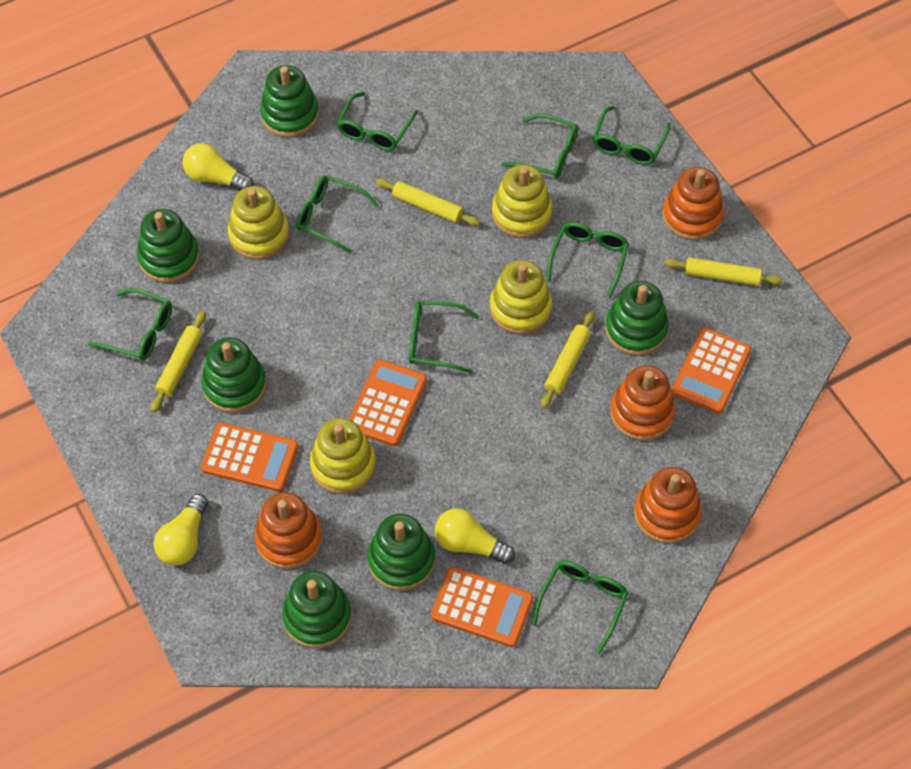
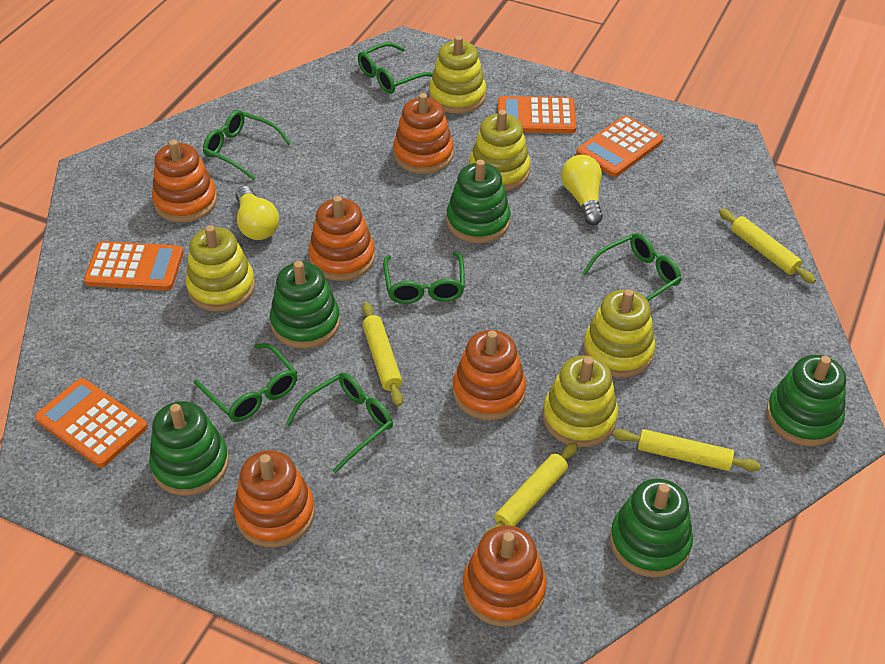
green glasses: [88,288,172,360] [296,176,379,254] [337,92,419,151] [409,300,479,373] [501,114,578,179] [532,560,628,654] [547,222,629,298] [593,106,670,165] = 8 -> [194,343,297,422] [203,110,291,180] [286,372,393,474] [358,42,433,94] [383,251,465,304] [582,233,682,301] = 6
green stacking toy: [137,209,200,283] [201,337,266,413] [260,65,319,137] [282,571,352,649] [367,514,435,591] [605,281,669,356] = 6 -> [149,401,229,496] [270,261,340,349] [447,160,511,243] [610,478,693,577] [766,355,846,446] = 5
orange stacking toy: [255,492,322,569] [610,365,675,441] [634,467,702,544] [662,167,724,240] = 4 -> [152,140,217,223] [234,450,315,548] [308,196,375,281] [393,93,454,174] [453,330,526,420] [463,525,546,627] = 6
yellow light bulb: [154,494,208,565] [183,143,253,191] [435,508,515,564] = 3 -> [235,186,279,240] [561,155,603,225] = 2
yellow stacking toy: [228,186,289,260] [310,418,376,494] [490,260,552,335] [492,165,552,238] = 4 -> [185,225,255,311] [429,35,486,114] [469,110,530,191] [543,355,618,447] [583,289,656,377] = 5

